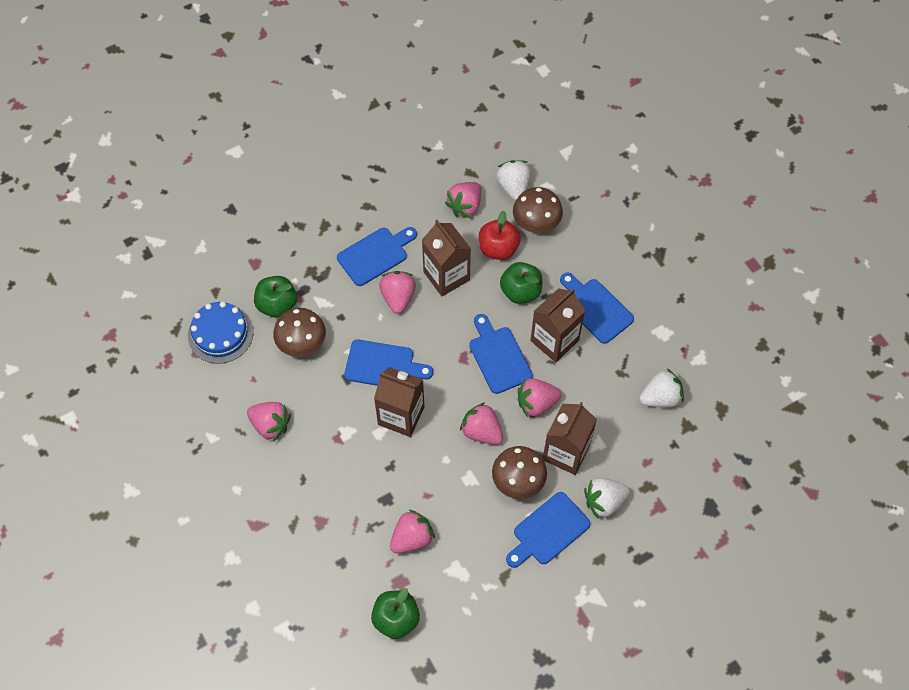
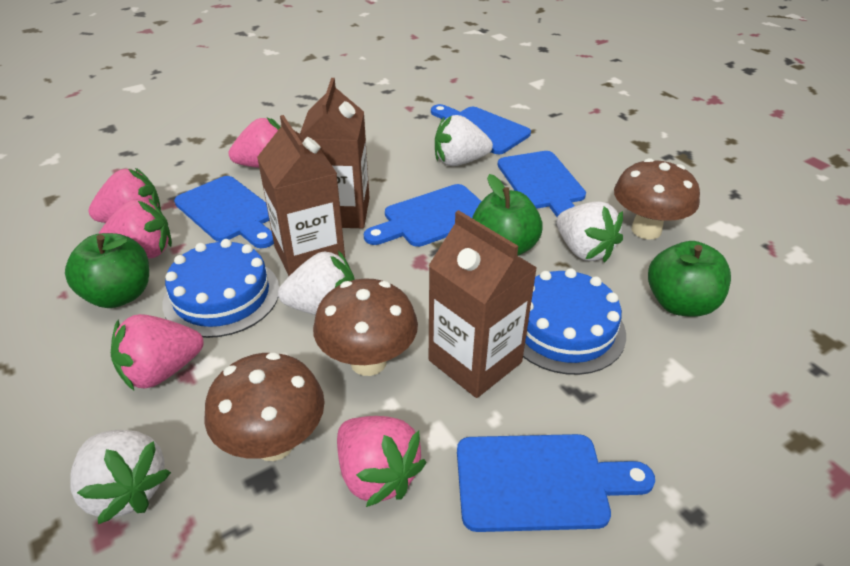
blue cake: [188,302,254,364] = 1 -> [162,239,279,338] [523,268,626,375] = 2
brown carton: [374,367,424,437] [422,220,471,296] [530,288,585,362] [543,402,597,475] = 4 -> [257,115,345,276] [300,78,370,228] [429,210,537,398] = 3
pink strawberry: [247,402,291,441] [379,271,416,314] [390,510,435,553] [445,182,481,218] [460,402,503,445] [518,379,561,417] = 6 -> [88,168,161,223] [98,198,172,259] [111,314,204,390] [229,118,280,168] [337,416,426,507] = 5
red apple: [479,211,521,260] = 1 -> none = 0
white strawberry: [496,160,531,201] [584,478,630,518] [639,368,684,407] = 3 -> [70,430,171,524] [278,250,355,315] [435,115,493,166] [556,201,623,262] = 4

